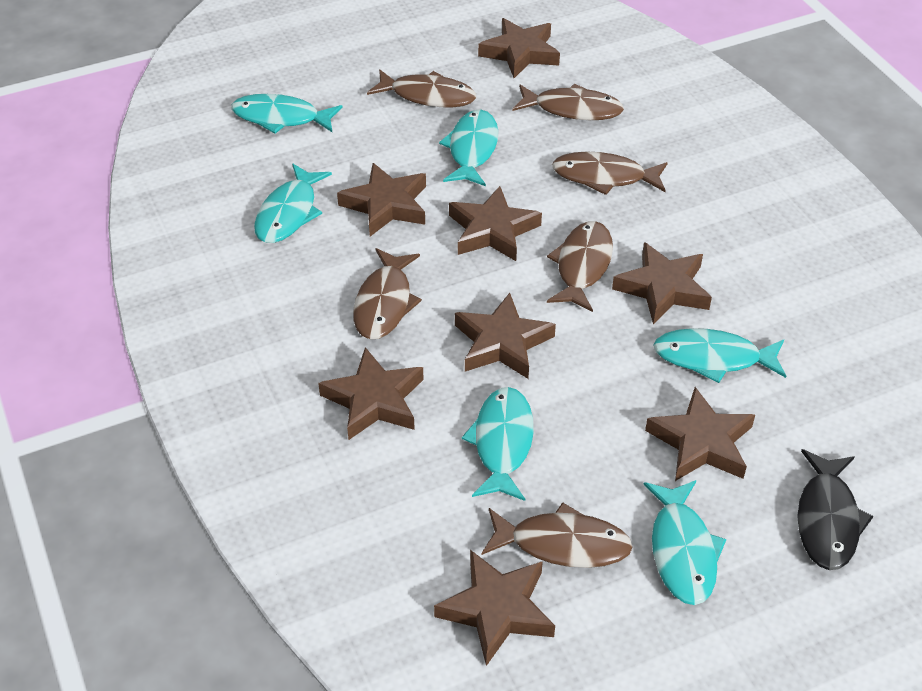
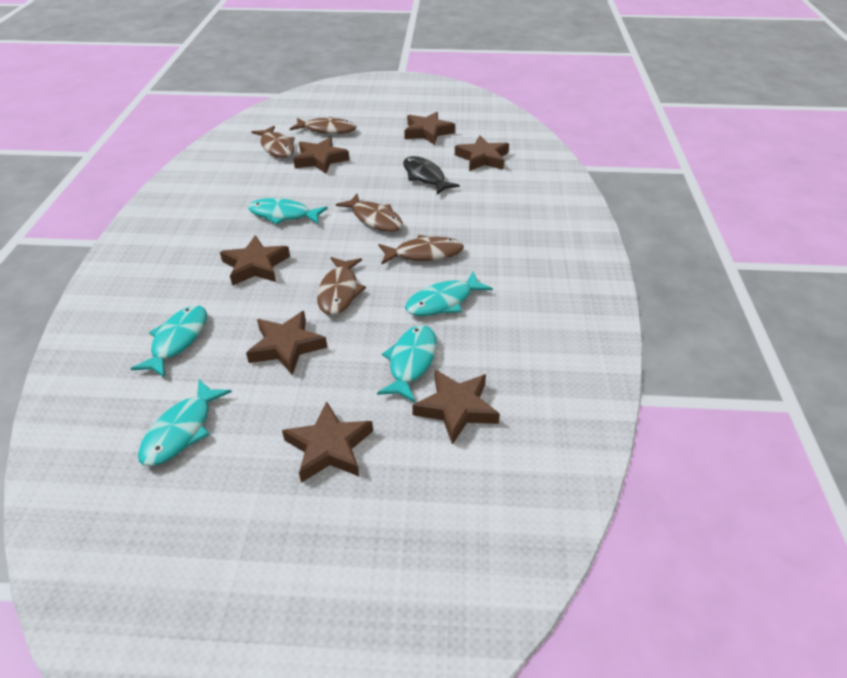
brown fish: [353,248,422,339] [367,69,476,107] [482,502,633,568] [512,84,624,120] [547,221,613,312] [552,152,668,195] = 6 -> [252,126,295,158] [290,117,357,134] [317,257,366,315] [336,194,403,232] [378,235,464,265] = 5
brown star: [318,347,424,440] [337,163,426,236] [434,550,555,666] [449,186,542,261] [455,293,556,379] [478,18,560,78] [612,242,712,324] [645,387,755,481] = 8 -> [220,235,290,286] [246,311,327,375] [282,401,373,483] [293,137,349,174] [404,112,455,145] [412,370,500,445] [455,135,509,171] = 7
turquoise fish: [231,94,343,134] [254,164,332,243] [439,109,499,186] [462,387,534,501] [644,480,726,605] [653,328,786,383] = 6 -> [130,305,207,378] [138,380,232,466] [248,198,328,225] [377,325,437,402] [405,272,493,316] = 5

